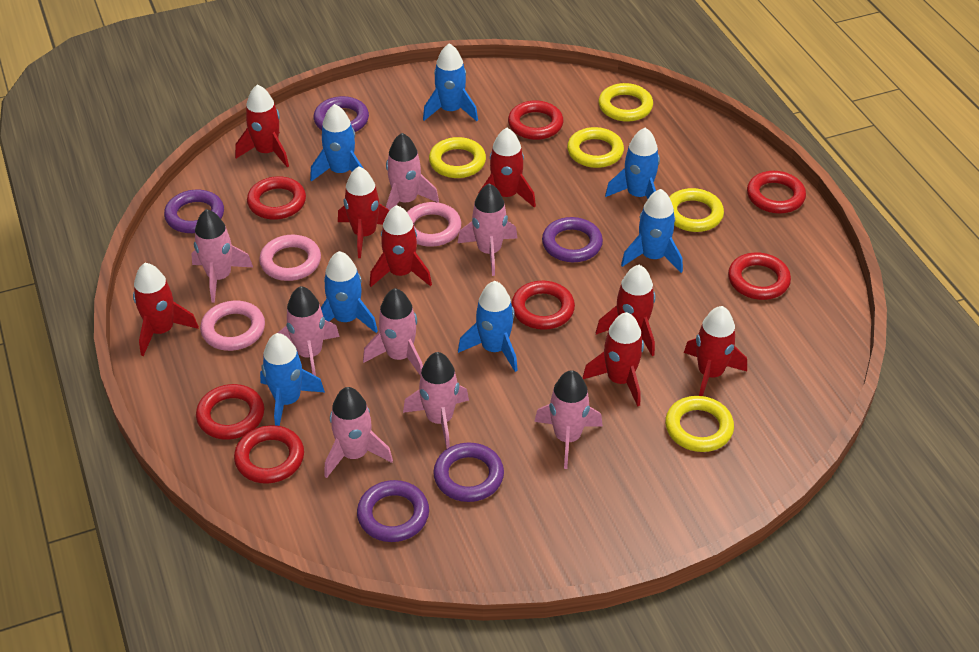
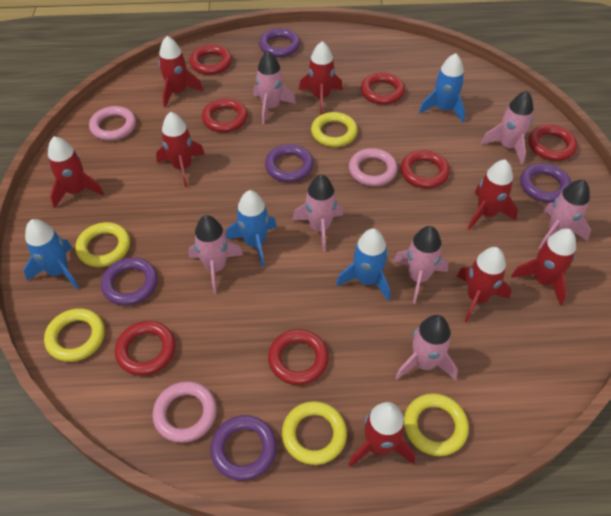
blue rocket: [260,333,325,426] [310,104,364,182] [321,251,378,333] [423,43,478,121] [458,281,518,372] [605,128,660,199] [621,189,683,273] = 7 -> [24,219,79,289] [226,190,277,267] [336,228,390,301] [419,53,465,122] = 4
pink rocket: [191,209,253,303] [278,286,340,376] [324,387,393,478] [363,288,423,376] [386,133,439,210] [403,352,469,449] [458,183,518,276] [534,370,603,469] = 8 -> [189,215,243,294] [254,51,296,124] [292,174,343,252] [394,226,448,304] [395,315,458,380] [481,91,533,165] [539,179,591,249] = 7

